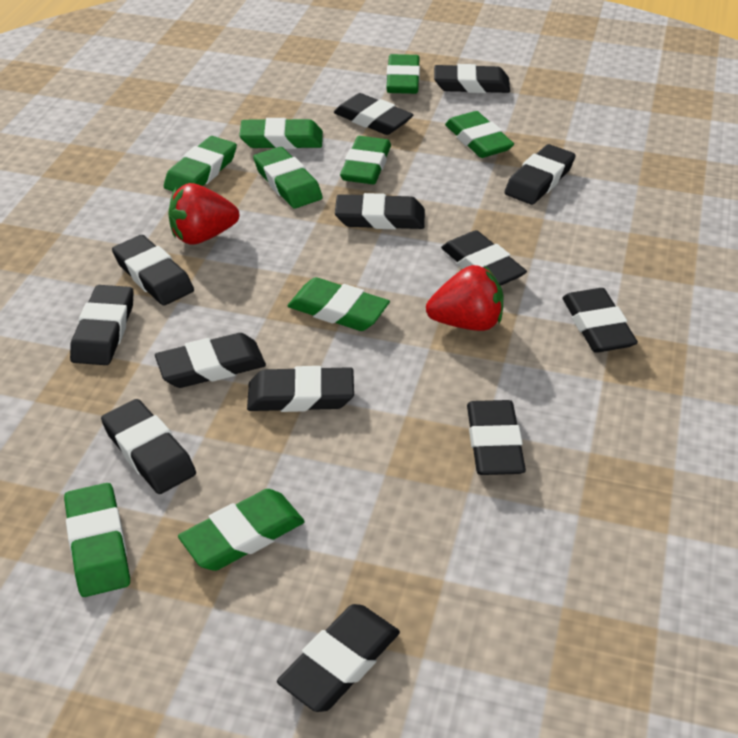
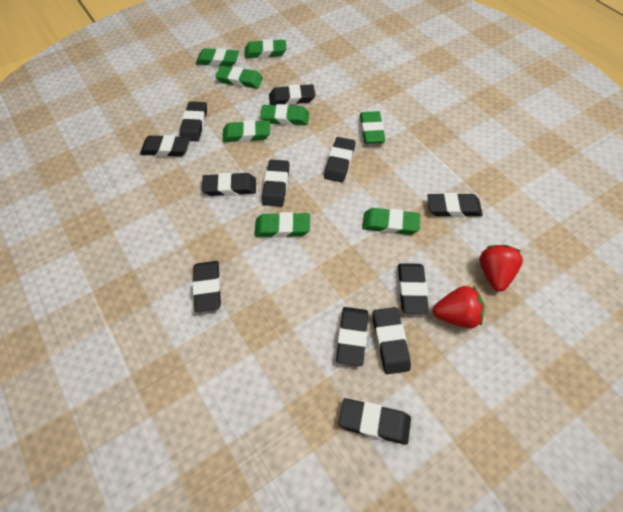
black eraser: [70,285,133,365] [101,399,196,494] [112,235,194,306] [155,333,266,388] [247,366,354,412] [277,604,400,712] [334,93,414,135] [335,193,425,229] [434,64,510,93] [441,230,527,286] [467,400,526,475] [504,144,576,205] [563,288,638,353] = 13 -> [140,135,190,157] [179,101,207,141] [193,261,221,312] [202,173,256,196] [262,160,289,207] [269,84,315,105] [324,137,355,182] [336,307,368,366] [338,398,411,445] [373,307,411,374] [398,263,429,314] [427,193,483,217] = 12
green eraser: [64,483,130,597] [164,136,237,191] [178,489,305,571] [239,118,323,149] [253,147,323,208] [288,277,390,331] [340,136,391,184] [387,54,420,94] [445,111,514,158] = 9 -> [196,48,239,67] [215,66,263,89] [223,120,270,142] [245,39,286,58] [255,212,310,238] [260,104,309,125] [360,111,386,144] [362,208,420,235] = 8

